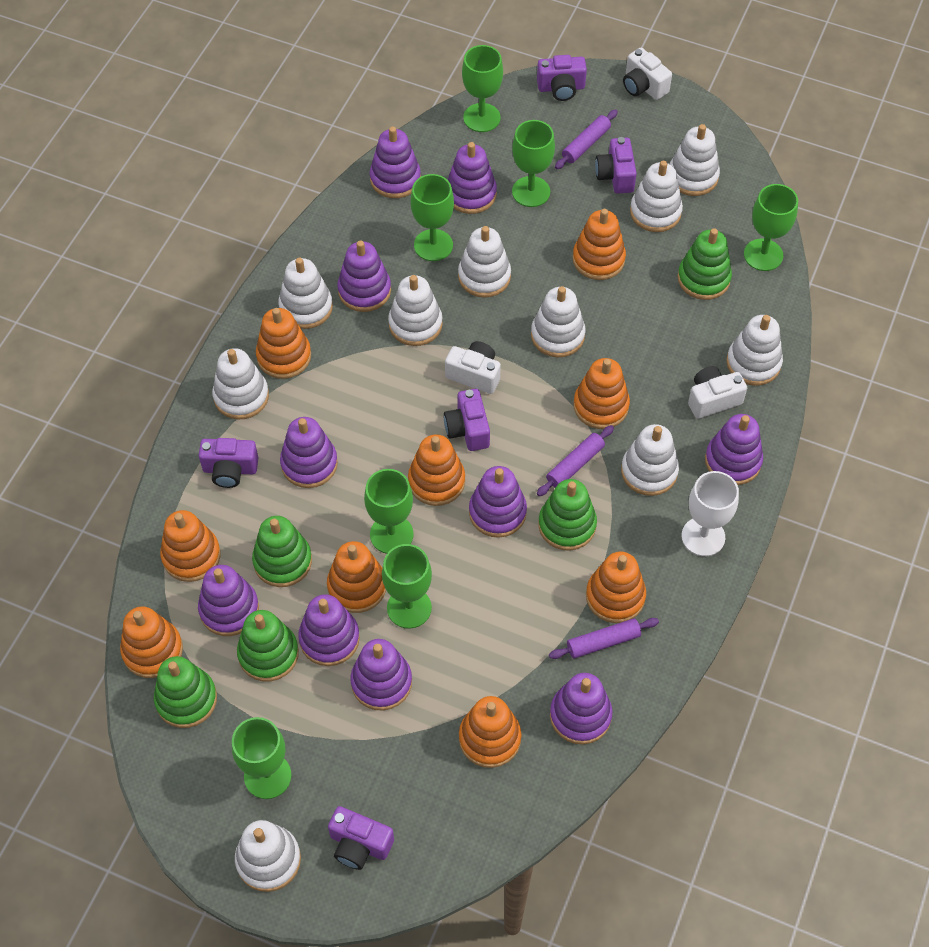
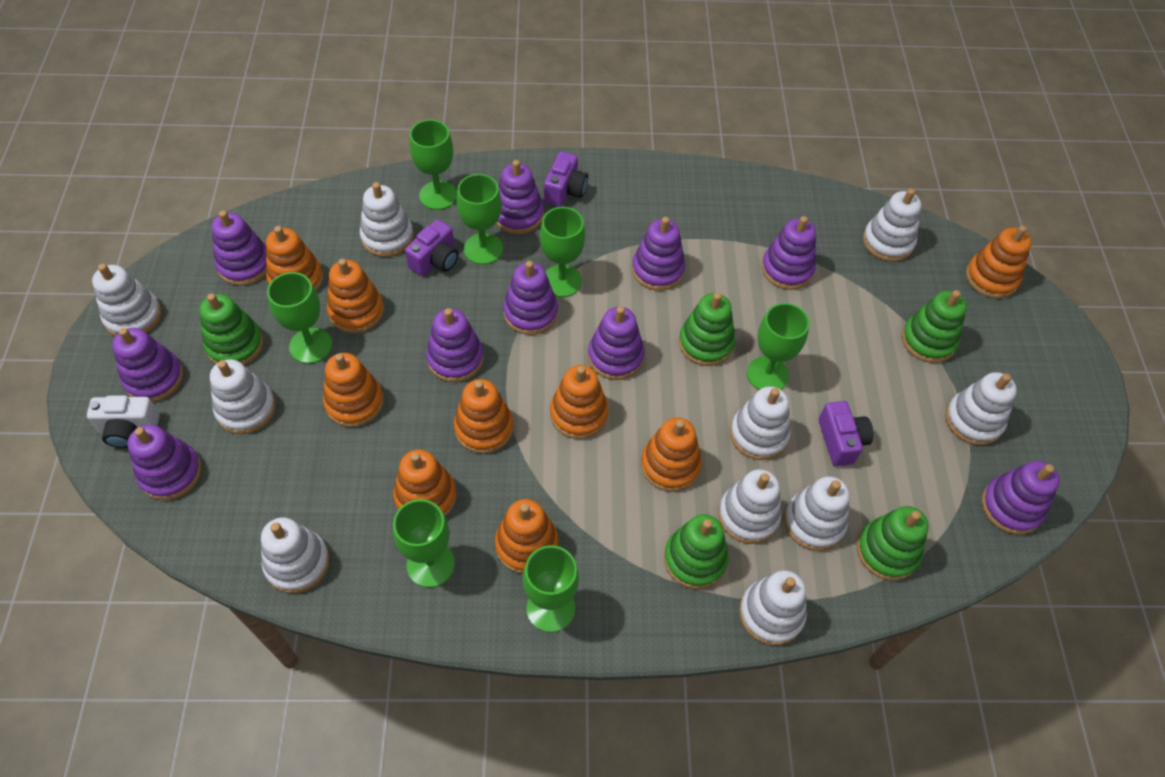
purple camera: [199,438,258,488] [328,806,394,870] [444,389,490,451] [537,55,587,101] [595,137,637,194] = 5 -> [405,219,458,276] [544,151,588,207] [819,401,874,466] = 3
purple rolling pin: [537,425,614,496] [549,618,659,659] [555,110,618,169] = 3 -> none = 0
white camera: [445,341,501,394] [623,48,672,100] [688,366,747,419] = 3 -> [87,395,160,448] = 1
white goblet: [681,471,739,556] = 1 -> none = 0

